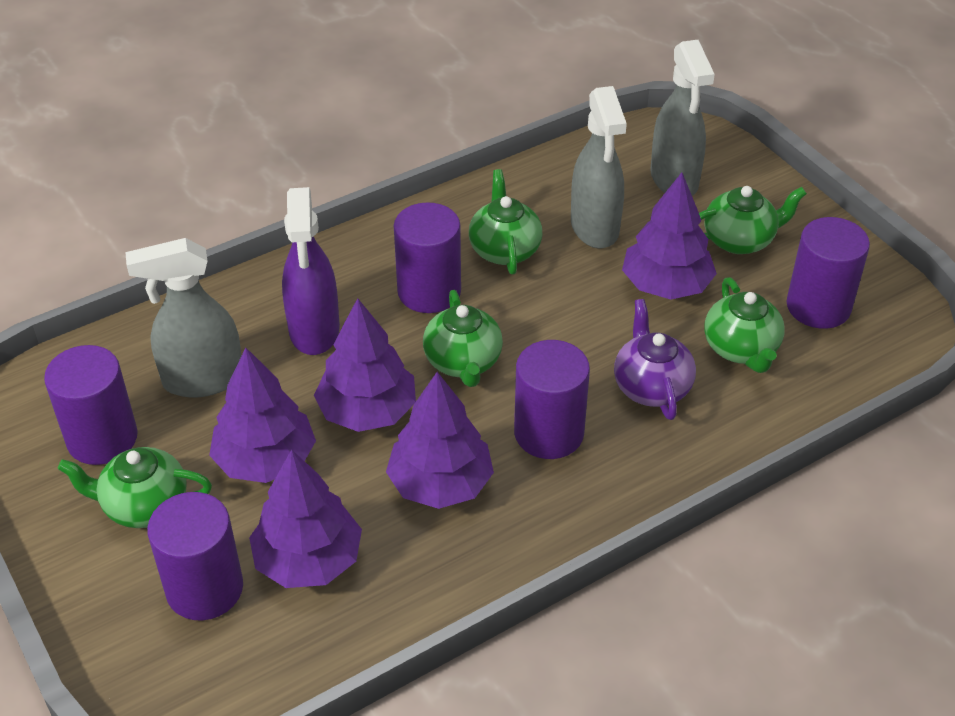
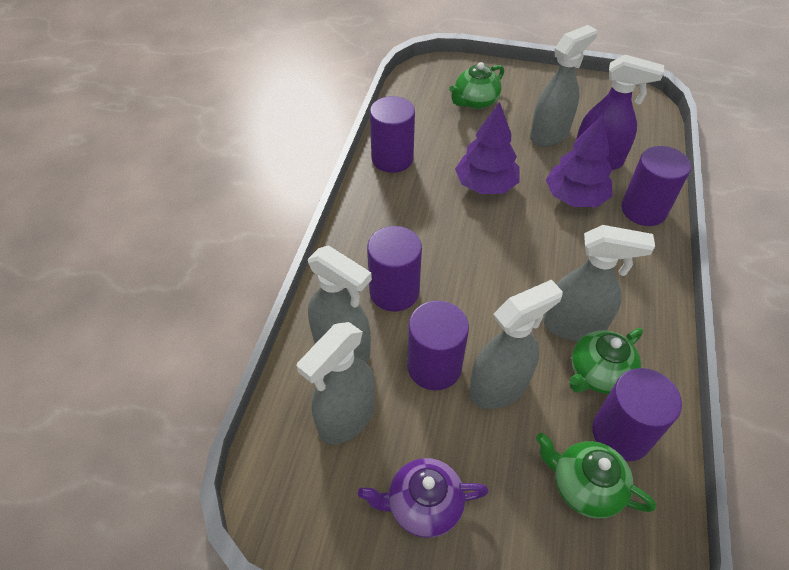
green teapot: [58,447,212,528] [423,290,503,387] [469,169,543,274] [699,186,807,254] [704,277,785,373] = 5 -> [449,62,504,109] [536,433,656,518] [569,328,643,394] = 3
grey spray bottle: [125,238,242,397] [571,86,627,248] [650,40,715,196] = 3 -> [297,322,375,445] [308,245,372,362] [469,279,563,409] [530,25,598,146] [543,225,655,341] = 5
purple tree: [209,348,316,483] [249,450,362,588] [314,298,416,432] [386,372,494,509] [622,172,717,299] = 5 -> [455,102,520,194] [546,114,612,207] = 2

